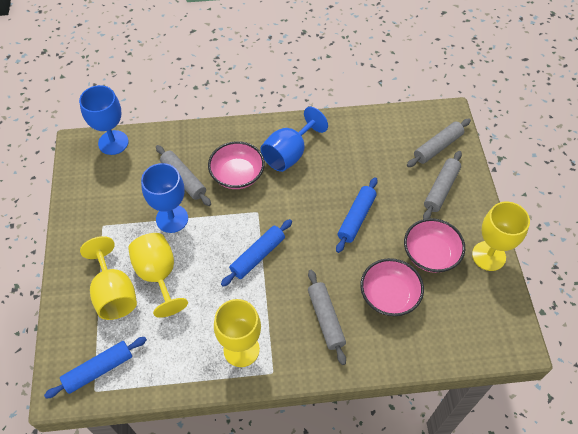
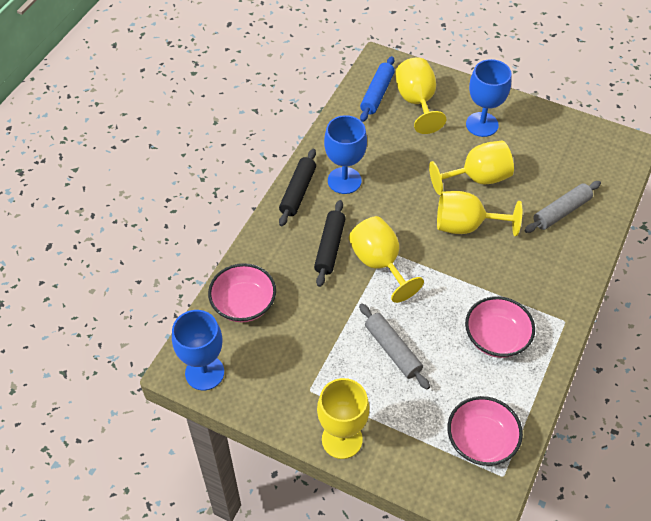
black rolling pin: none = 0 -> [279,149,316,226] [314,200,346,287] = 2
blue rolling pin: [44,337,147,399] [221,219,292,286] [336,177,378,253] = 3 -> [360,56,395,122] = 1
grey rolling pin: [156,145,211,206] [308,270,346,365] [407,119,471,167] [423,151,462,219] = 4 -> [359,303,430,390] [525,181,601,233] = 2
yellow goblet: [80,236,137,320] [128,233,188,318] [214,299,261,367] [472,202,530,271] = 4 -> [317,378,369,459] [349,216,424,303] [395,57,446,134] [429,141,514,195] [437,191,522,236] = 5

